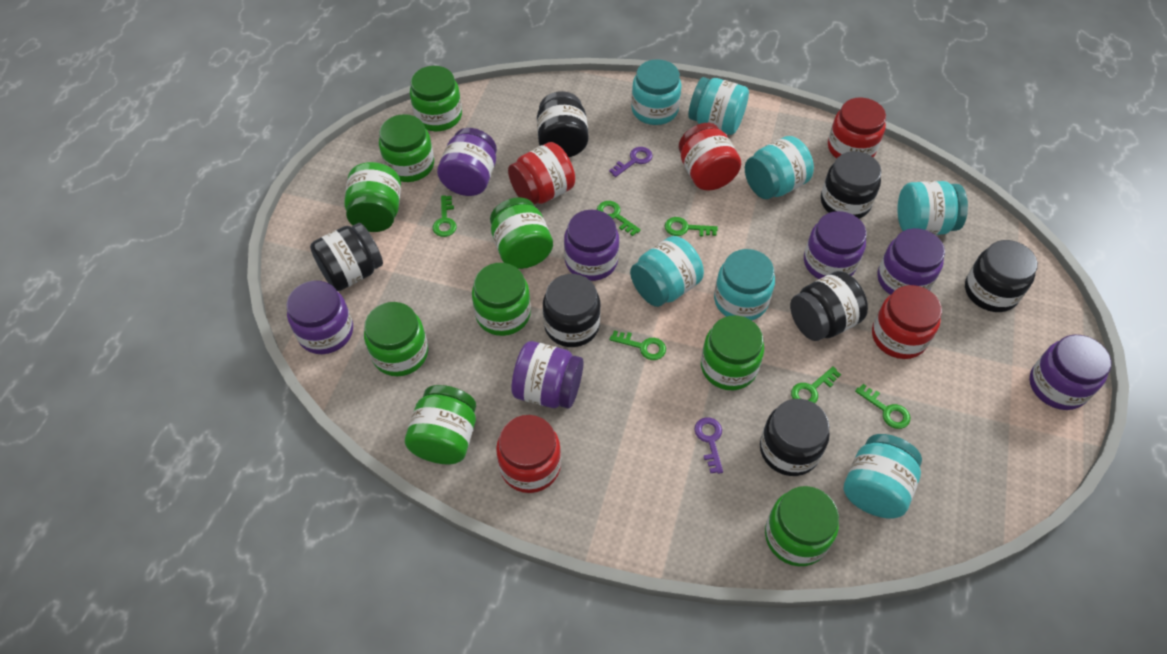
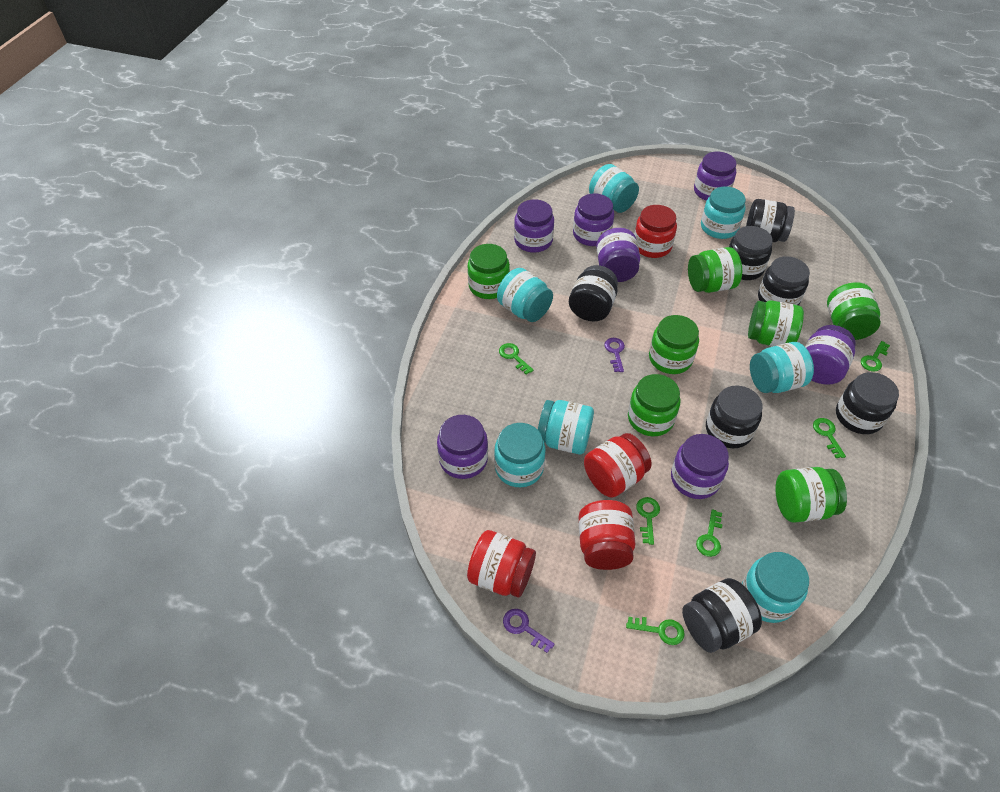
green jar: [344,162,401,232] [364,302,428,376] [379,114,434,182] [405,385,476,464] [410,66,462,131] [472,263,531,336] [490,197,553,269] [701,316,764,390] [765,486,839,566] = 9 -> [468,244,510,299] [628,374,680,436] [649,315,699,374] [688,247,742,293] [748,300,804,346] [775,467,847,523] [827,282,881,340] = 7
red jar: [496,415,561,493] [508,142,575,205] [679,123,741,190] [828,97,886,159] [872,285,942,359] = 5 -> [467,530,536,598] [579,500,635,570] [584,433,651,498] [634,205,677,258] = 4

